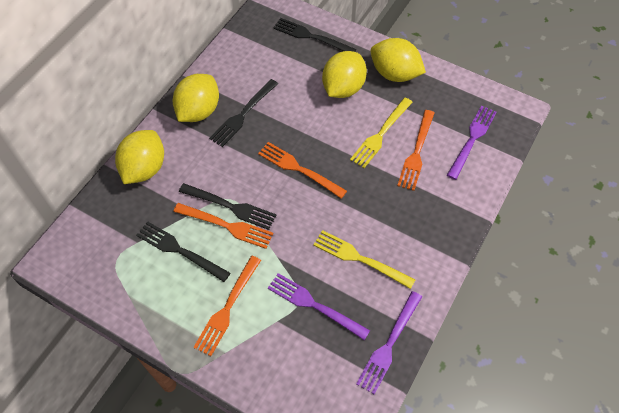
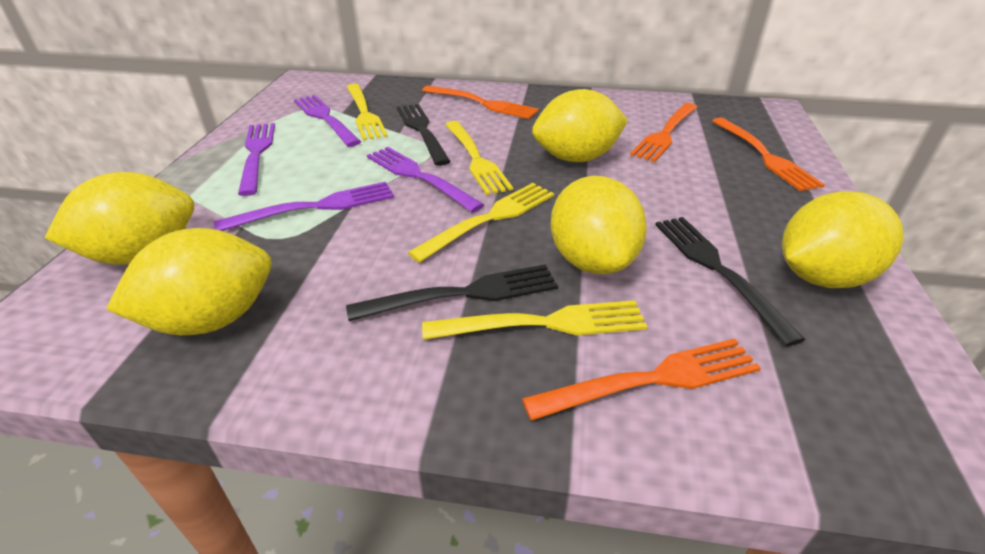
black fork: [136,221,230,282] [179,183,276,230] [209,79,278,147] [273,18,356,52] = 4 -> [346,264,558,321] [397,104,451,166] [655,217,806,346] = 3
purple fork: [268,273,370,340] [356,291,422,394] [447,105,497,180] = 3 -> [214,182,394,231] [238,123,275,196] [294,95,361,147] [367,147,484,213] = 4
yellow fork: [314,230,415,289] [350,98,413,168] = 2 -> [347,84,388,140] [408,183,554,263] [422,300,647,340] [445,121,513,195] = 4
yellow lemon: [115,130,164,184] [173,74,219,122] [322,51,367,98] [370,38,426,82] = 4 -> [45,172,194,265] [106,228,272,335] [532,89,628,162] [551,176,647,274] [782,191,904,288] = 5

